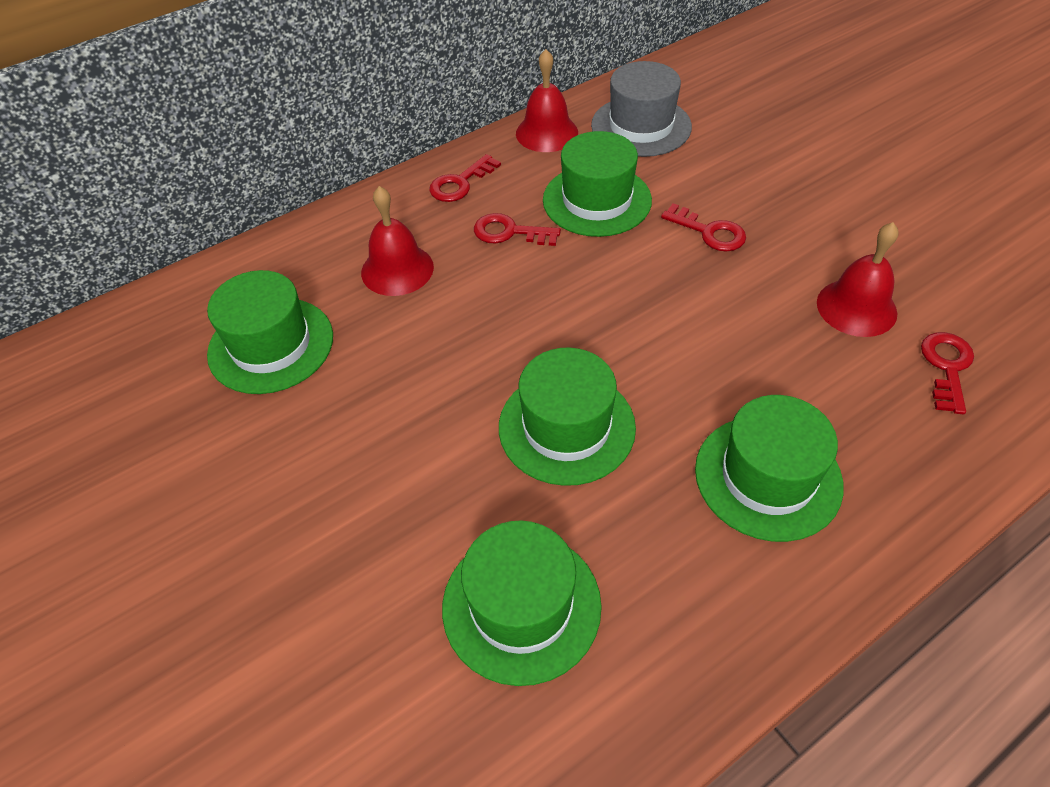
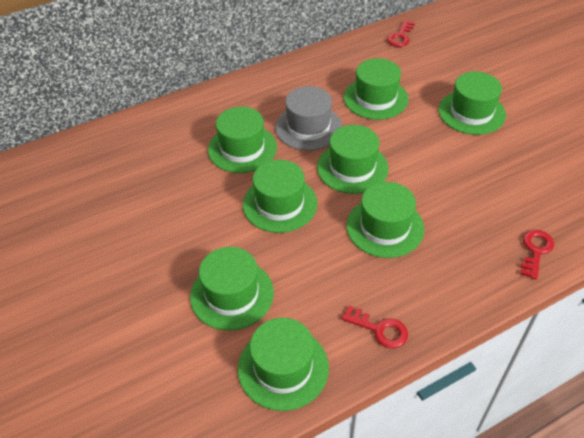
green hat: [207,270,333,394] [442,521,602,686] [499,347,636,486] [543,131,652,237] [695,395,844,542] = 5 -> [190,247,274,331] [208,107,277,173] [238,318,329,411] [243,160,317,233] [317,125,389,194] [344,58,409,120] [346,182,424,258] [438,72,506,135] = 8
red bell: [361,186,434,296] [516,49,578,152] [817,222,899,337] = 3 -> none = 0
red key: [429,154,501,202] [474,213,561,246] [661,203,746,252] [921,332,974,414] = 4 -> [342,305,408,348] [387,20,415,47] [520,230,554,279] = 3

